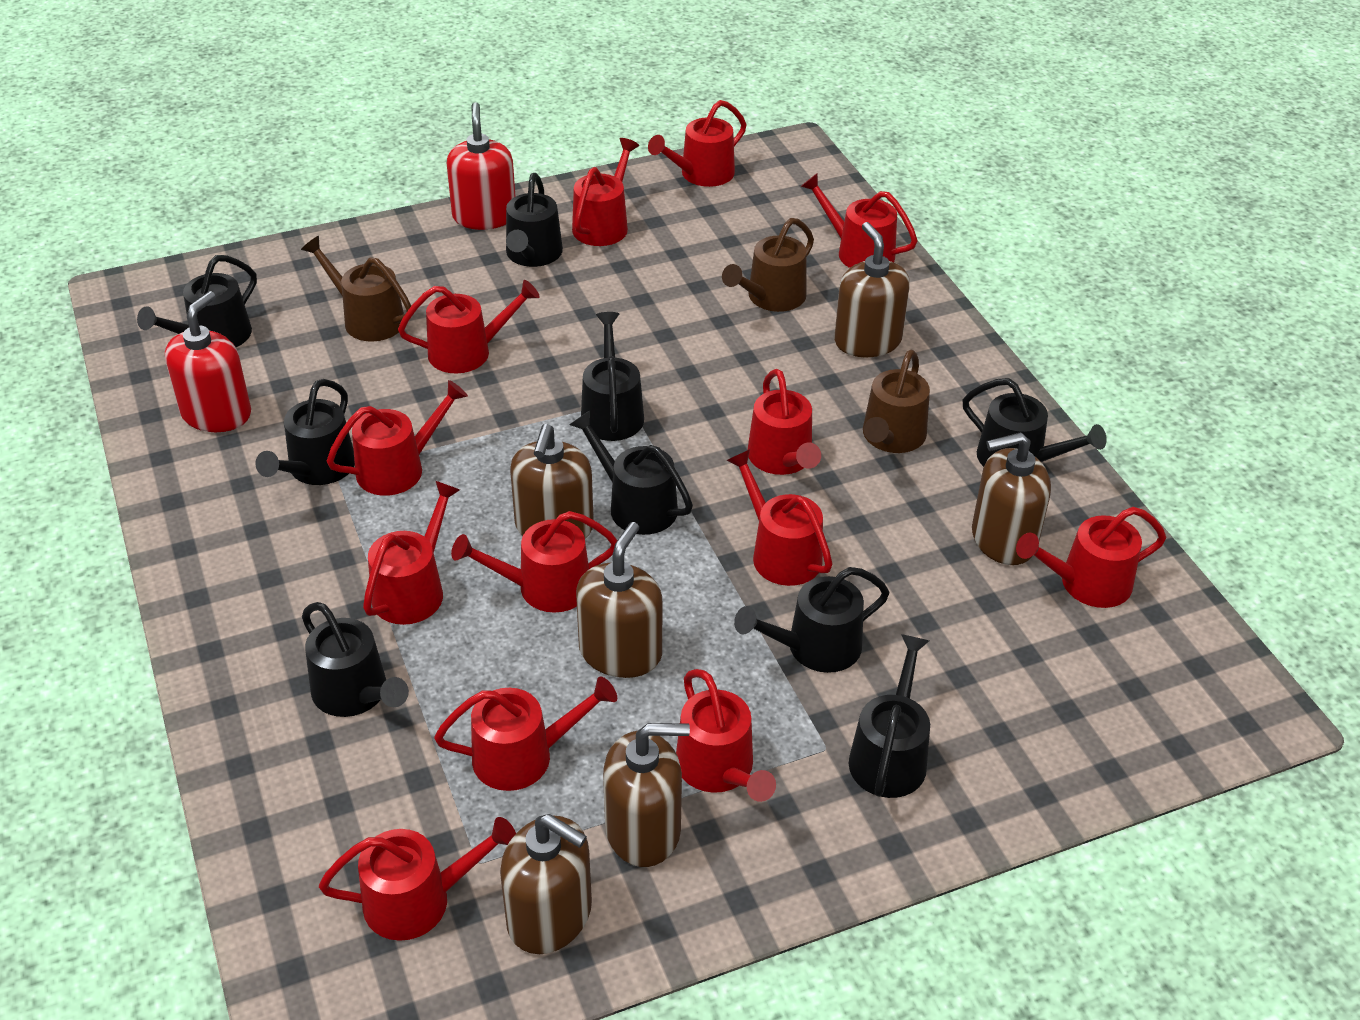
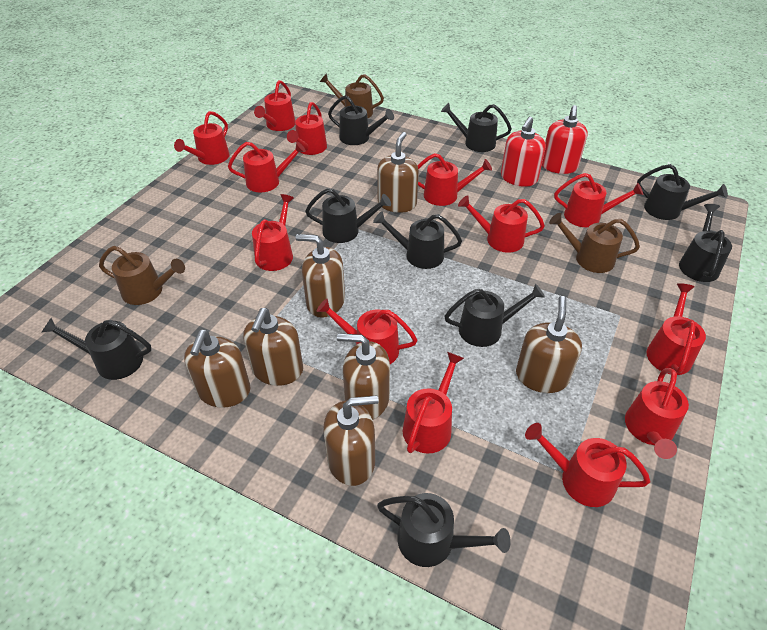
brown soap dispenser: [500,814,592,954] [510,424,594,539] [576,522,662,678] [603,723,690,867] [834,222,910,357] [972,432,1051,565] = 6 -> [184,330,250,408] [243,308,303,386] [296,234,345,318] [323,395,378,486] [337,334,390,420] [377,132,419,213] [516,296,582,393] = 7

